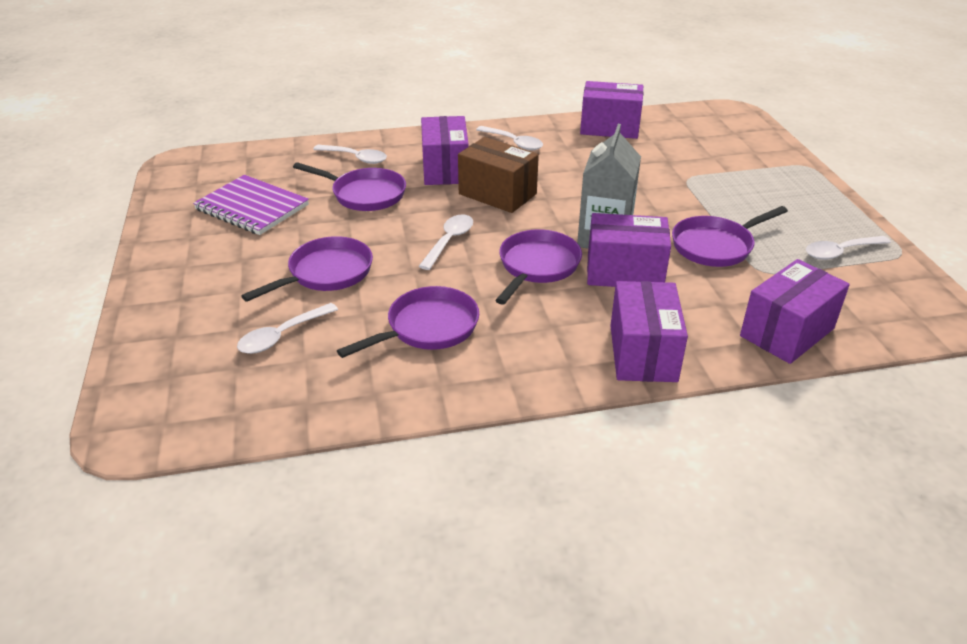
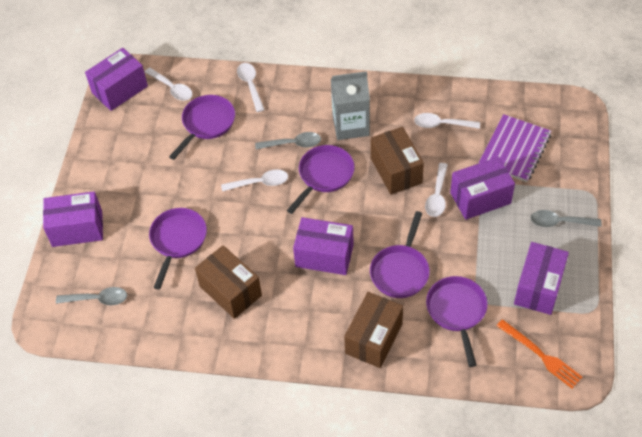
brown box: [458,137,539,213] = 1 -> [195,245,262,319] [344,292,403,368] [371,127,424,195] = 3
grey spoon: none = 0 -> [56,287,127,306] [255,132,321,149] [531,210,602,227] = 3
orange fork: none = 0 -> [497,319,582,388] = 1

